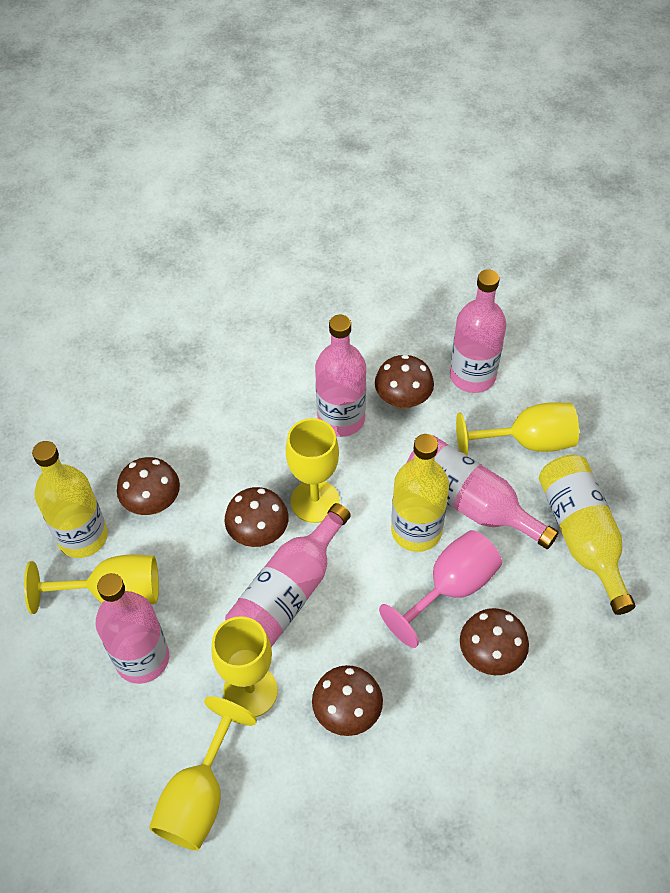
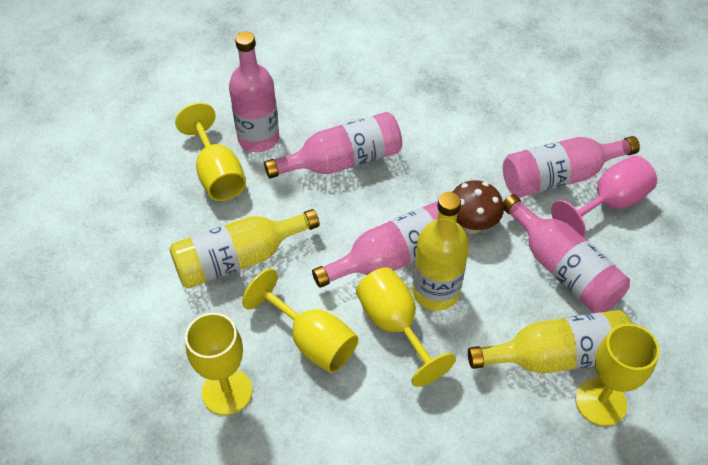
brown mushroom: [117,457,180,515] [225,487,289,547] [312,665,383,736] [375,355,434,411] [460,608,529,675] = 5 -> [453,180,504,234] = 1

